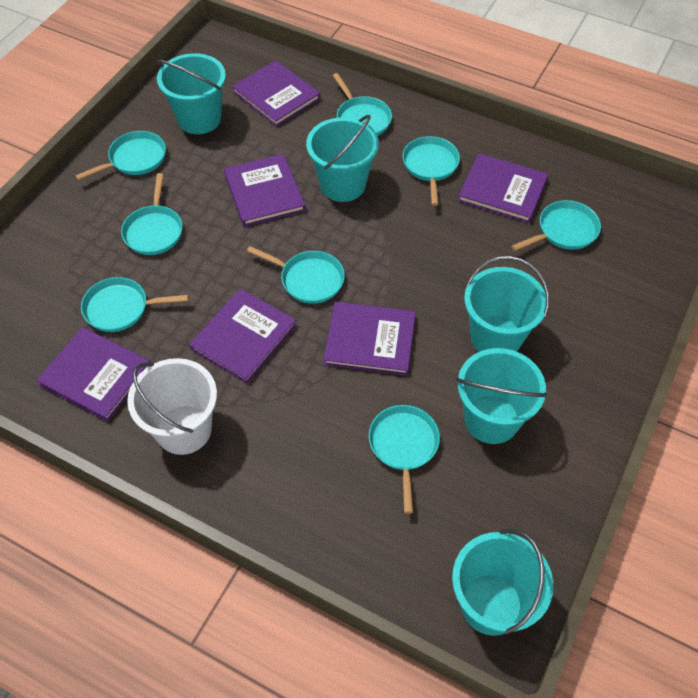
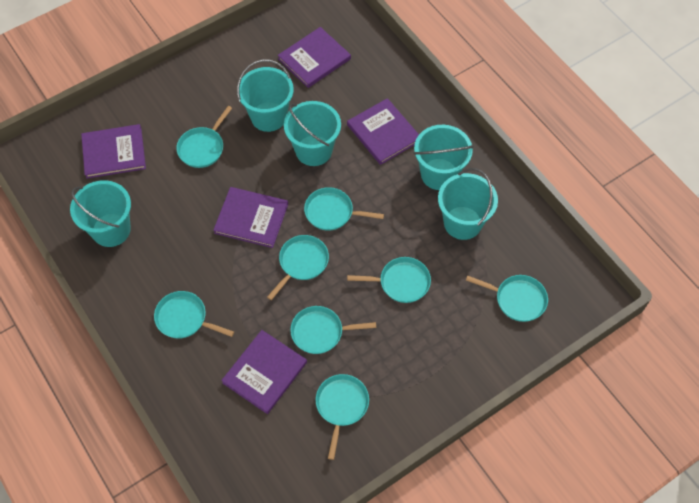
purple book: [36,327,151,422] [189,289,297,384] [224,154,306,227] [232,60,320,127] [323,302,416,376] [458,153,548,223] = 6 -> [81,124,146,179] [213,187,288,248] [221,330,307,414] [278,27,351,88] [347,98,419,165] = 5
white bucket: [127,358,217,455] = 1 -> none = 0

